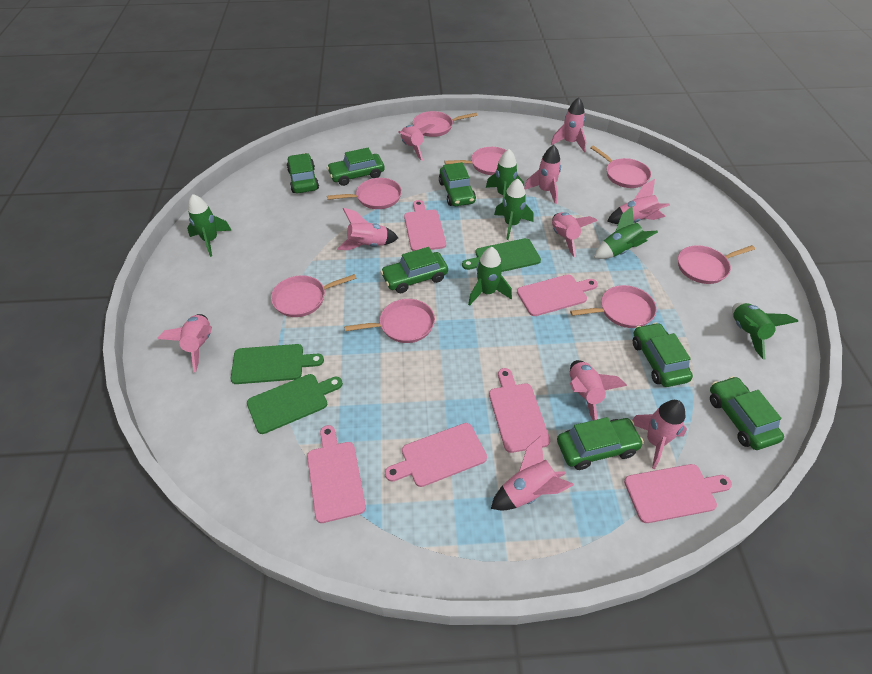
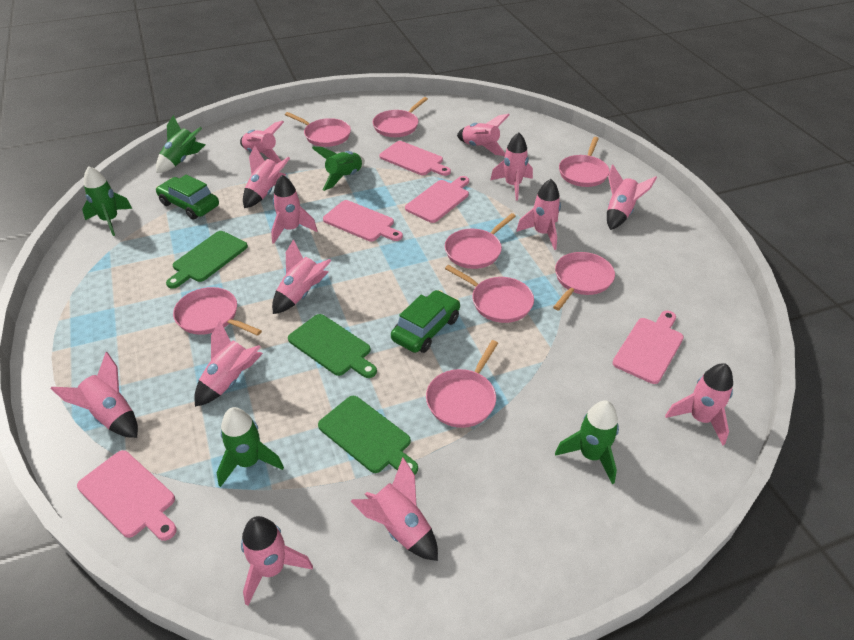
green car: [286,153,319,193] [327,148,385,186] [380,247,448,293] [439,162,476,206] [557,417,644,470] [633,322,693,387] [710,376,784,450] = 7 -> [156,175,219,220] [391,290,460,353] = 2
green rocket: [187,194,232,257] [468,247,512,306] [486,149,524,202] [494,178,533,240] [594,206,658,259] [732,303,798,360] = 6 -> [82,166,132,236] [156,115,205,173] [217,407,284,487] [312,147,365,191] [555,400,619,484] = 5
pink cutting board: [307,425,366,523] [385,423,487,487] [404,200,446,251] [489,368,550,453] [517,275,598,316] [624,464,732,523] = 6 -> [77,450,177,541] [323,200,403,242] [379,141,451,176] [405,176,469,223] [612,311,684,384] = 5
pink rocket: [157,314,212,372] [337,208,398,250] [398,124,435,161] [491,436,574,510] [524,145,561,204] [551,98,586,152] [552,212,597,257] [570,360,627,420] [607,179,670,224] [632,400,687,469] = 10 -> [50,352,138,438] [194,320,263,407] [240,121,284,163] [241,516,313,606] [243,146,290,208] [271,175,318,244] [272,239,332,314] [350,457,438,561] [457,114,509,156] [490,132,533,200] [516,179,561,250] [607,165,657,230] [665,363,733,445] = 13

